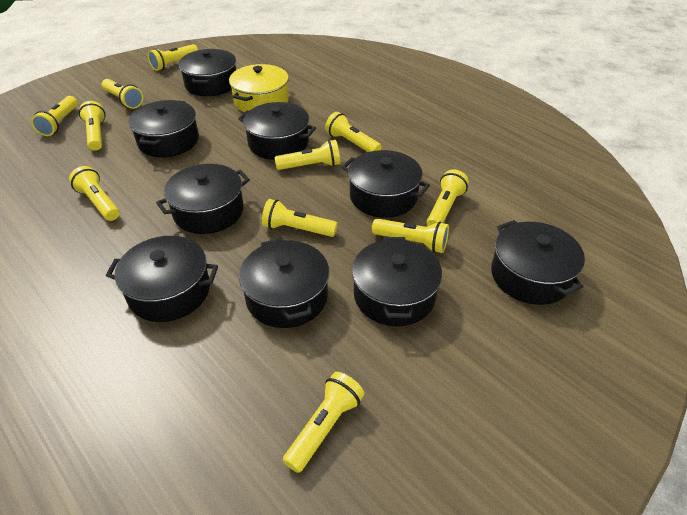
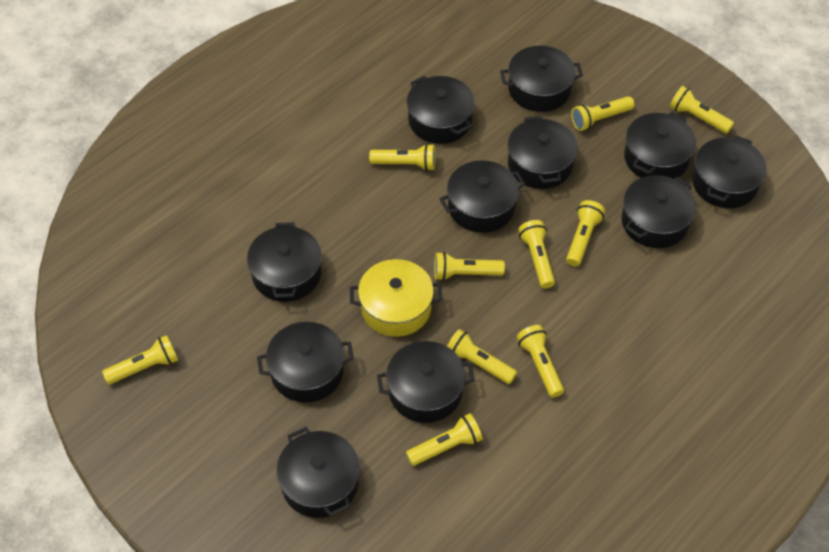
black pot: [106,236,218,322] [129,100,199,157] [156,164,250,234] [179,49,236,96] [238,102,316,160] [239,238,329,328] [342,150,430,218] [352,237,442,326] [491,220,585,305] = 9 -> [247,222,322,302] [257,322,354,403] [276,427,360,518] [377,341,475,423] [407,76,475,144] [440,160,525,233] [500,46,583,112] [507,116,578,189] [621,175,696,248] [624,112,696,179] [692,135,766,208] = 11
yellow flashlight: [31,96,78,136] [69,166,119,221] [79,101,106,151] [102,79,143,109] [148,44,198,71] [262,199,337,237] [274,140,340,170] [283,372,364,473] [325,112,382,152] [372,218,449,253] [427,170,469,226] = 11 -> [102,335,178,384] [369,144,436,171] [406,413,483,466] [434,252,505,281] [447,329,517,384] [517,325,564,398] [518,220,555,288] [566,200,605,266] [571,96,634,131] [670,86,734,133] = 10

